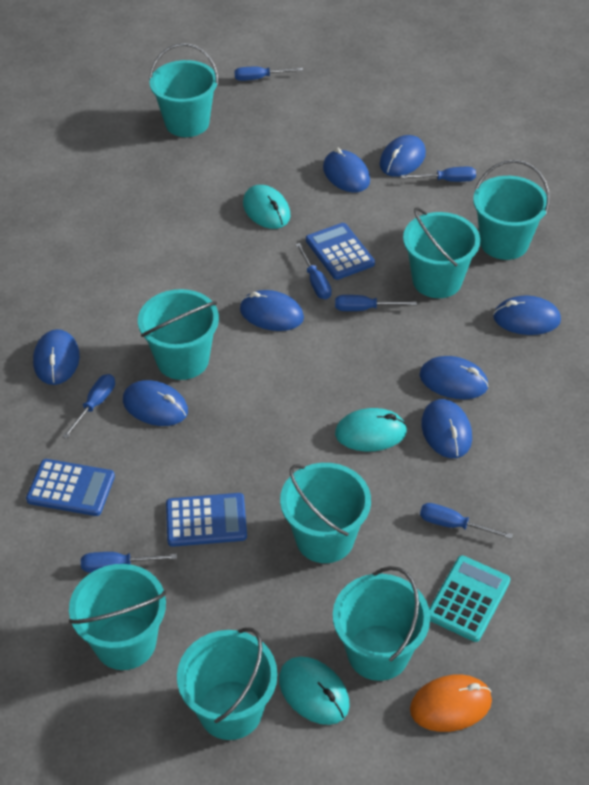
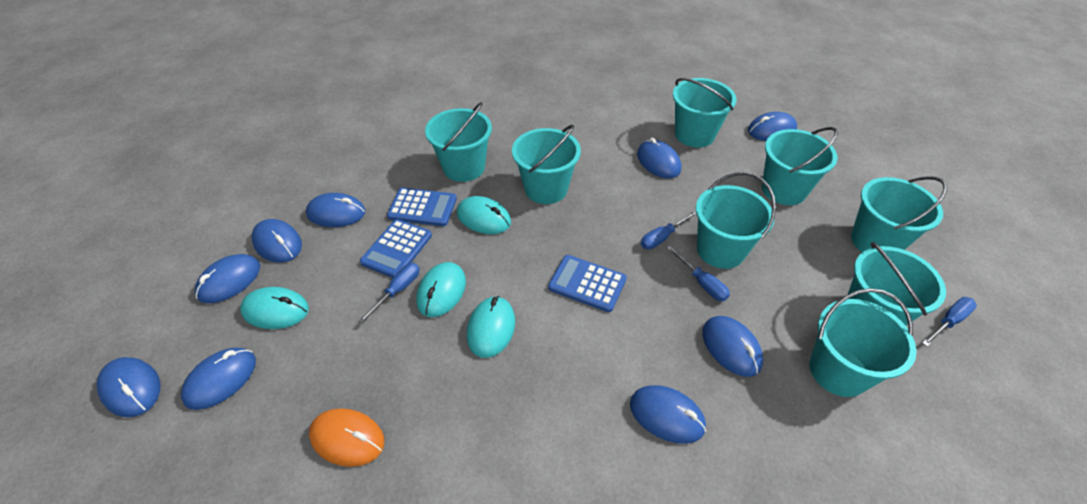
blue mouse: [33,329,80,385] [123,380,188,426] [240,290,304,331] [323,148,370,192] [380,135,426,177] [419,356,489,399] [421,399,472,458] [493,296,561,335] = 8 -> [97,357,161,417] [181,348,256,410] [195,254,260,303] [252,219,302,263] [306,193,365,227] [630,385,706,444] [637,138,681,178] [702,316,763,377] [748,112,797,141] = 9
blue screwdriver: [62,374,115,439] [81,552,177,573] [234,67,303,81] [295,243,332,299] [335,295,417,311] [401,167,476,182] [420,503,513,539] = 7 -> [358,263,420,324] [641,210,696,249] [667,246,730,301] [922,297,977,346] = 4
turquoise calculator: [429,555,510,642] = 1 -> none = 0
turquoise mouse: [243,185,290,229] [279,657,350,725] [335,408,407,451] = 3 -> [240,287,309,329] [416,262,466,317] [457,196,511,234] [467,296,515,358] = 4

